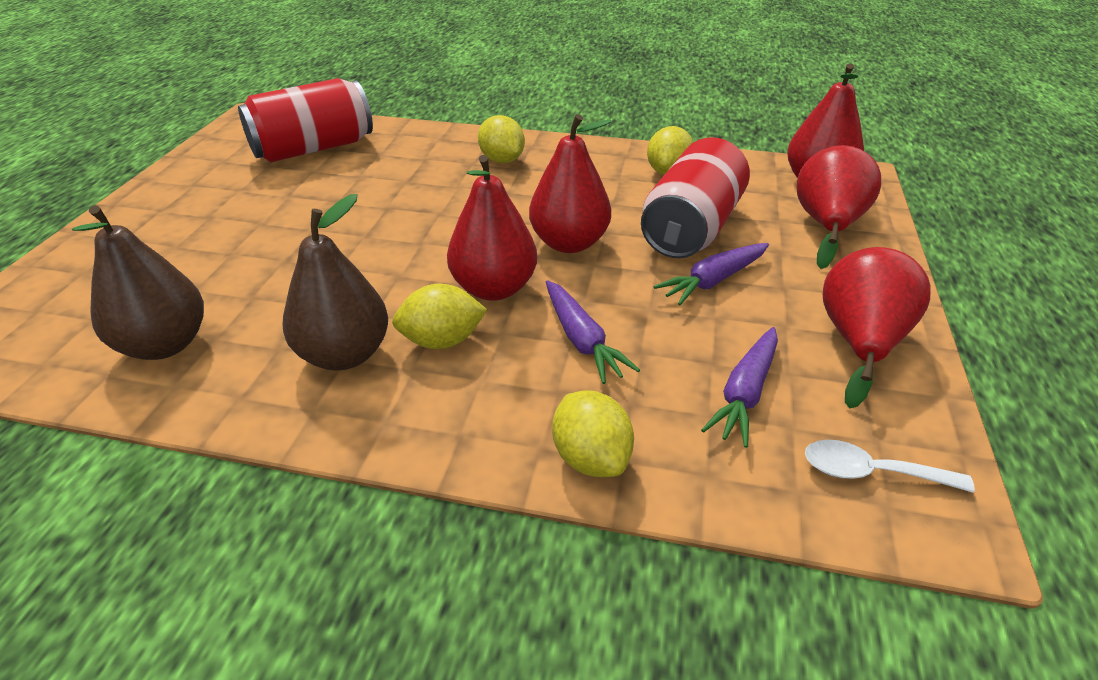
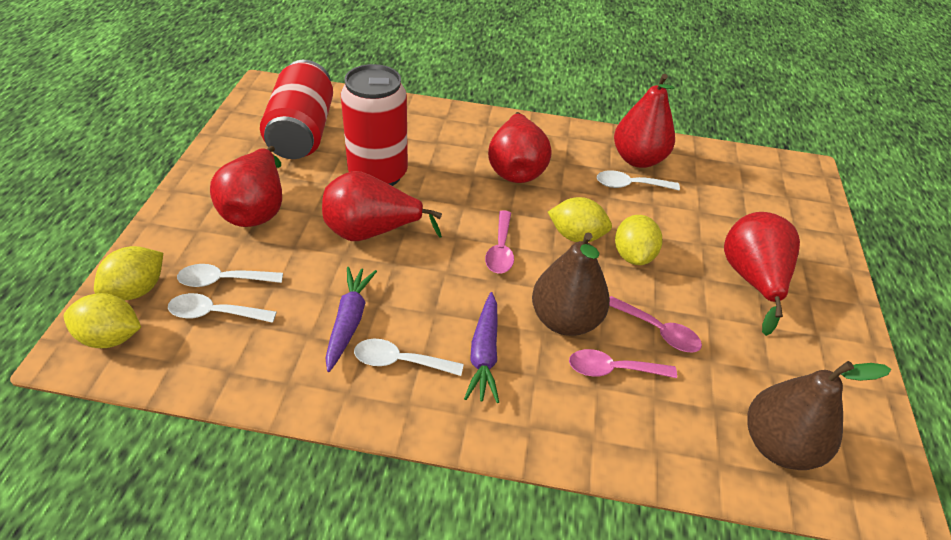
pink spoon: none = 0 -> [485,210,514,274] [569,349,677,378] [609,296,702,353] = 3
purple carrot: [546,280,640,384] [654,243,769,306] [701,327,778,448] = 3 -> [325,267,377,372] [464,292,499,403] = 2
white spoon: [805,440,975,493] = 1 -> [168,293,277,323] [177,264,283,287] [354,339,464,376] [597,170,680,190] = 4

